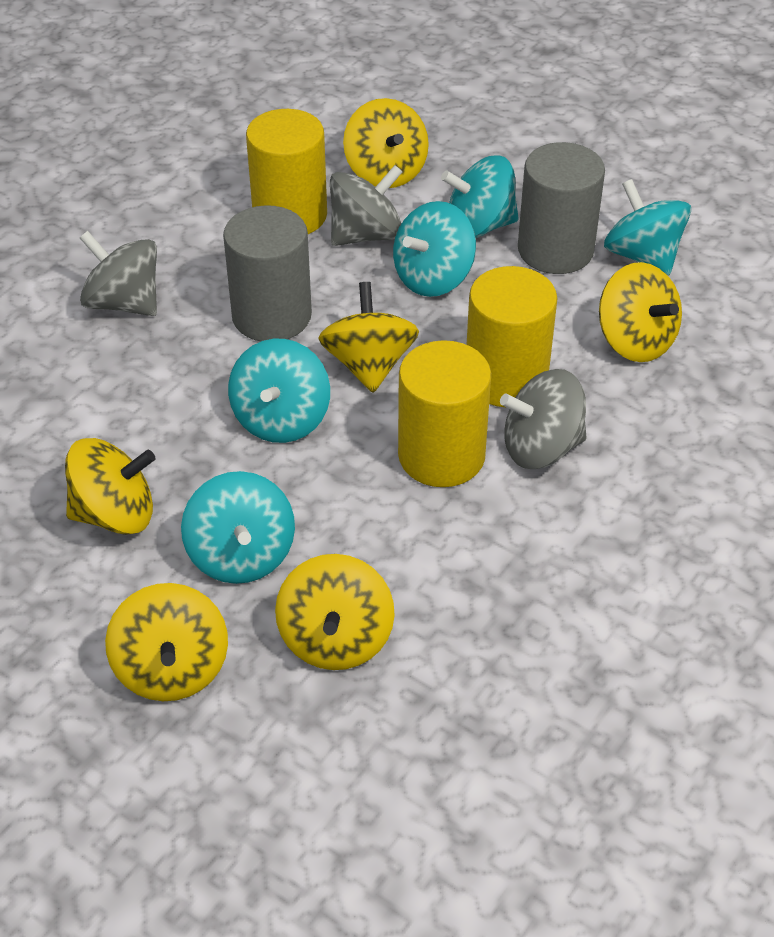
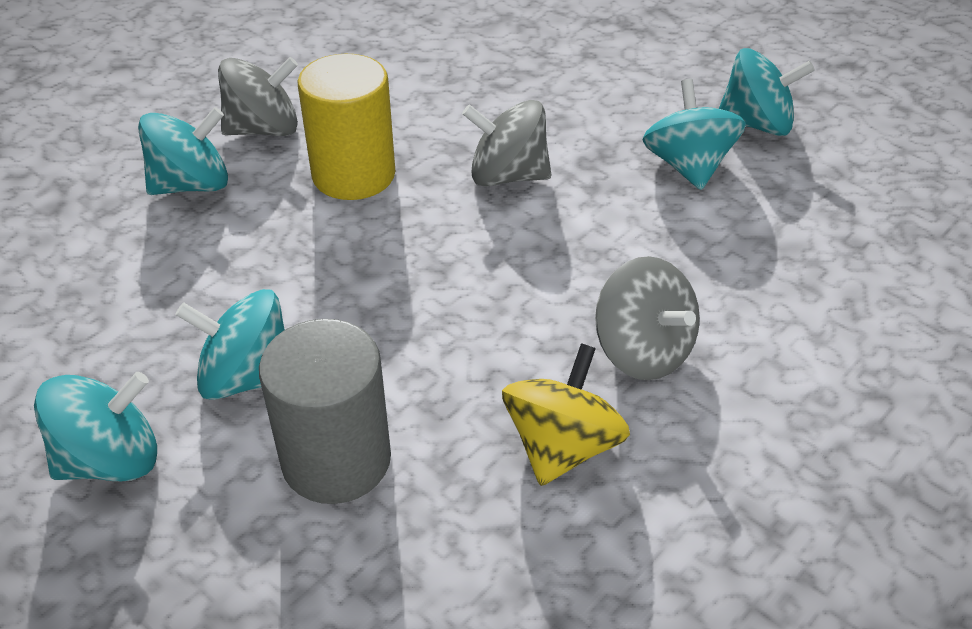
grey cylinder: [223,205,312,341] [518,142,605,274] = 2 -> [259,319,391,504] = 1
yellow cylinder: [246,109,327,234] [398,340,491,487] [467,266,557,408] = 3 -> [298,54,395,200] = 1
yellow spinning top: [65,438,155,535] [105,583,228,701] [275,554,395,670] [318,282,419,393] [343,98,429,188] [599,262,682,362] = 6 -> [502,343,630,486] = 1

